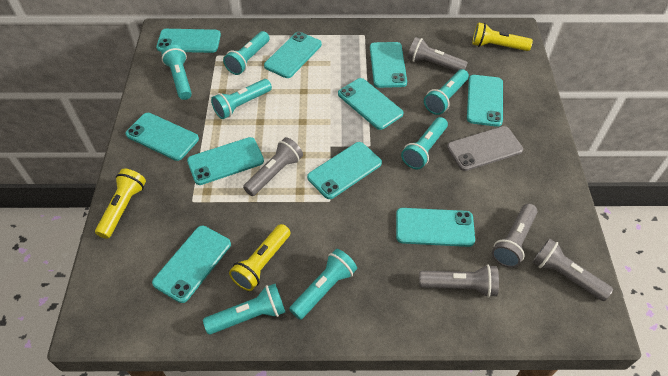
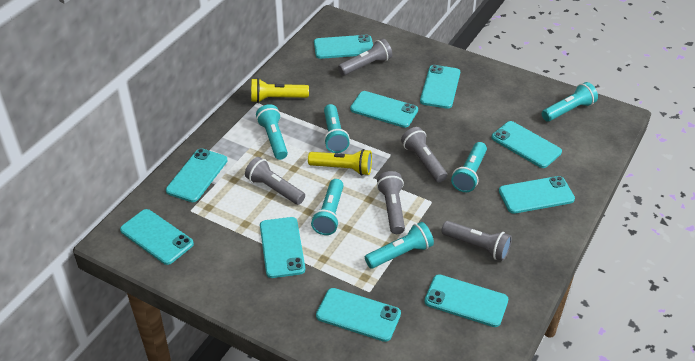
grey phone: [447,126,523,171] = 1 -> none = 0
turquoise flashlight: [161,45,192,100] [203,284,286,335] [211,79,272,119] [223,31,269,75] [289,249,357,320] [401,117,448,169] [424,69,469,115] = 7 -> [256,104,288,160] [311,179,344,235] [324,104,350,153] [365,222,434,269] [451,142,487,192] [542,82,598,122] = 6
yellow flashlight: [95,169,146,239] [229,224,291,291] [472,22,533,51] = 3 -> [251,78,309,103] [308,149,372,175] = 2

